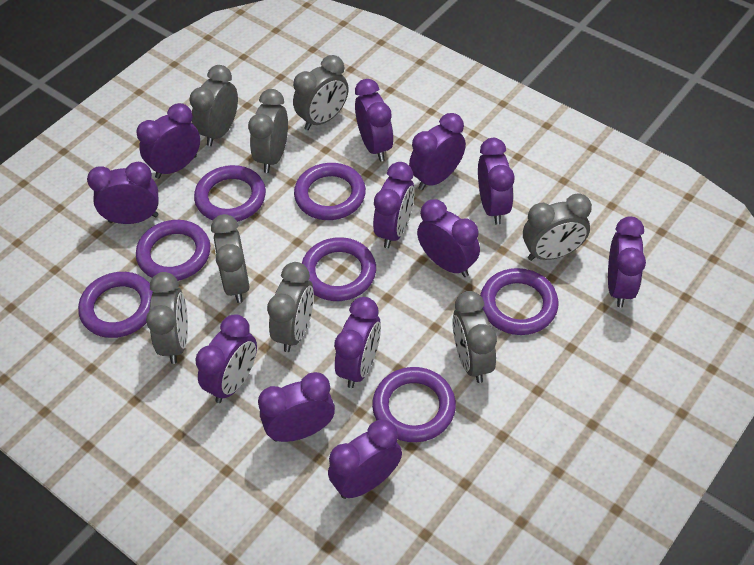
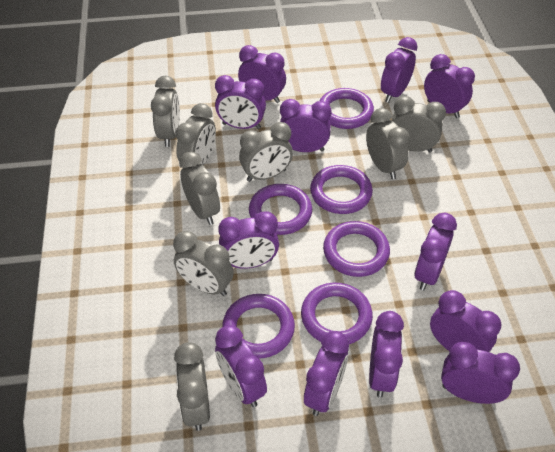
purple ring: [78,272,153,338] [136,220,210,281] [194,165,266,222] [294,163,366,220] [302,237,376,301] [372,367,456,442] [480,268,559,335] = 7 -> [222,294,295,358] [249,184,312,235] [301,283,373,344] [310,165,373,214] [320,88,374,129] [323,221,390,277] = 6

